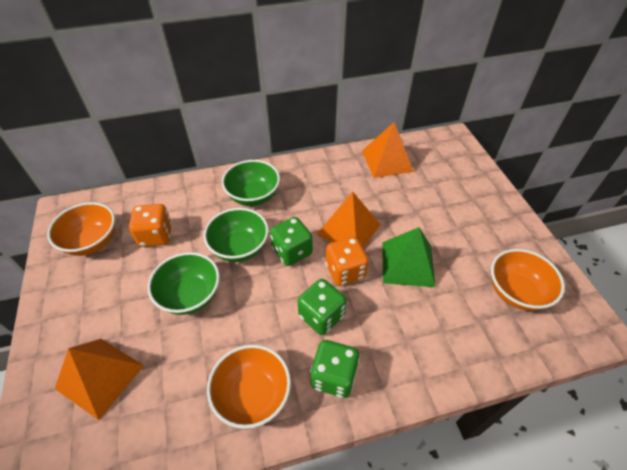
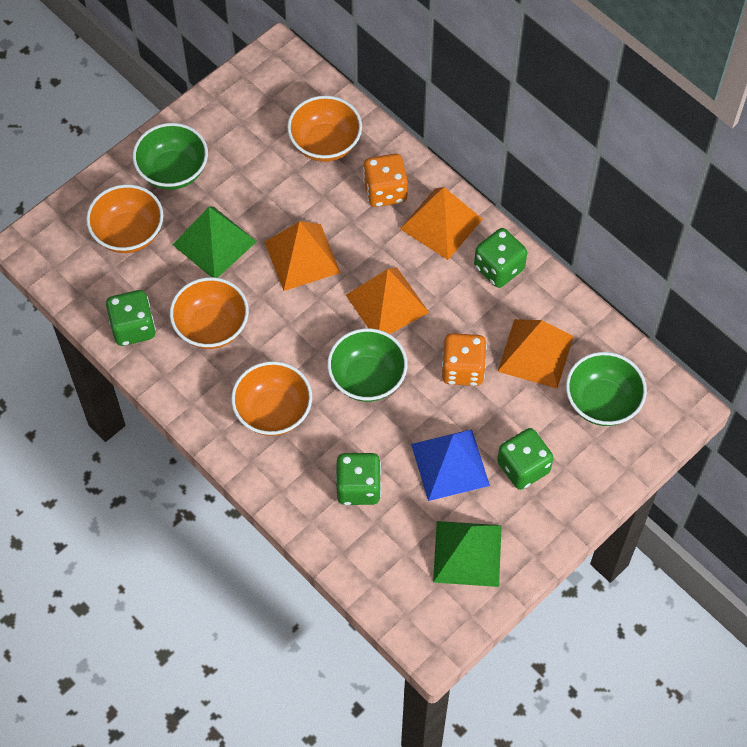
blue pyramid: none = 0 -> [411,429,490,501] = 1
green dice: [270,217,313,266] [298,279,347,335] [310,340,360,398] = 3 -> [106,290,156,346] [336,453,381,505] [474,228,527,288] [497,428,554,490] = 4
green pyramid: [382,227,435,287] = 1 -> [173,207,257,278] [433,521,502,587] = 2
orange bowl: [47,202,115,256] [207,344,291,429] [491,249,565,311] = 3 -> [86,184,163,253] [170,277,249,349] [231,361,312,436] [287,95,362,162] = 4
orange pyramid: [55,339,144,420] [316,192,381,248] [362,122,414,178] = 3 -> [265,221,341,291] [346,267,429,334] [400,187,483,260] [497,319,574,389] = 4

